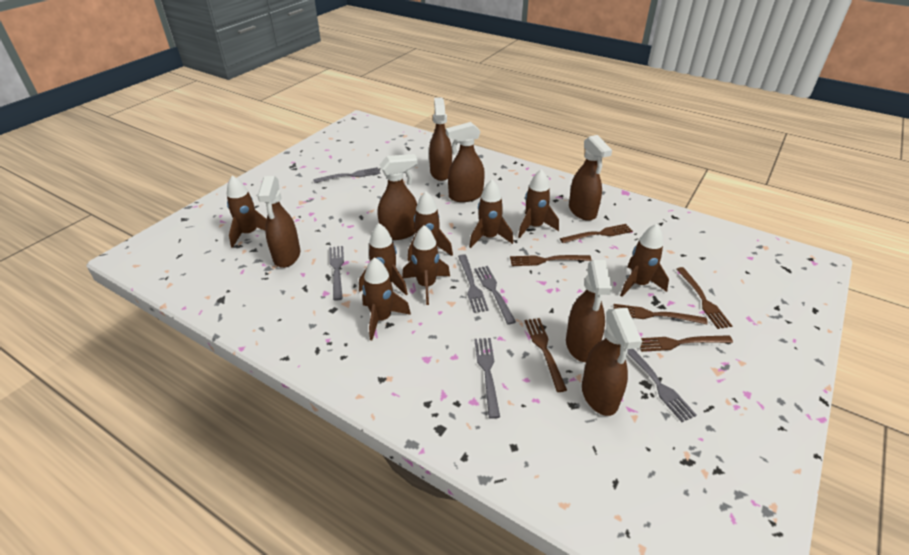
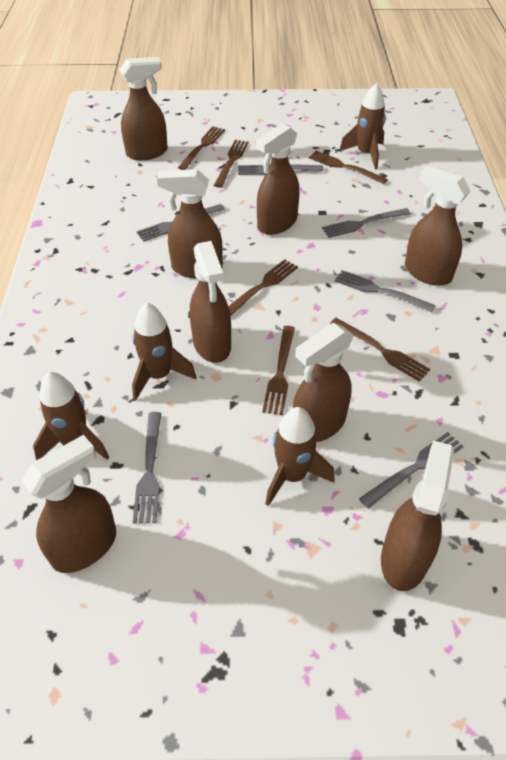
brown rocket: [227,176,267,248] [359,223,408,295] [362,257,411,340] [402,225,450,305] [408,191,453,261] [469,180,513,248] [518,169,559,238] [620,224,669,297] = 8 -> [33,372,109,460] [132,302,196,401] [266,407,335,506] [339,83,386,170] = 4
brown spray bottle: [257,176,300,268] [378,154,418,240] [429,98,452,181] [446,122,485,202] [566,260,612,362] [569,135,612,221] [582,308,642,416] = 7 -> [21,435,116,573] [119,57,168,160] [157,169,223,279] [190,241,231,363] [256,123,300,235] [293,323,354,442] [381,440,454,591] [405,166,471,286] = 8

